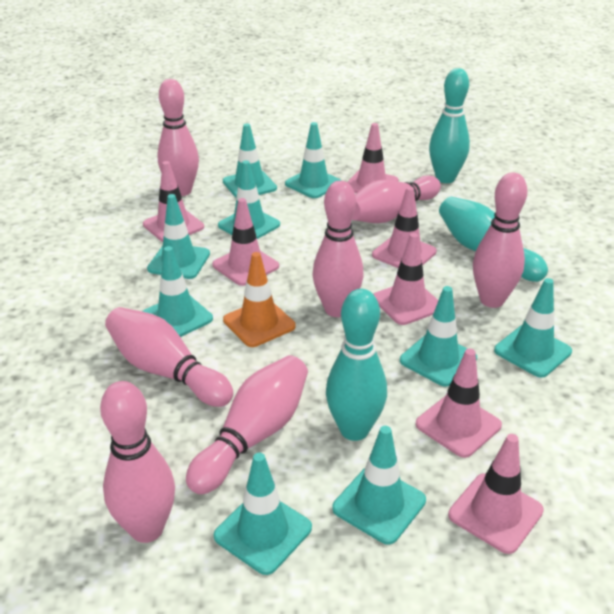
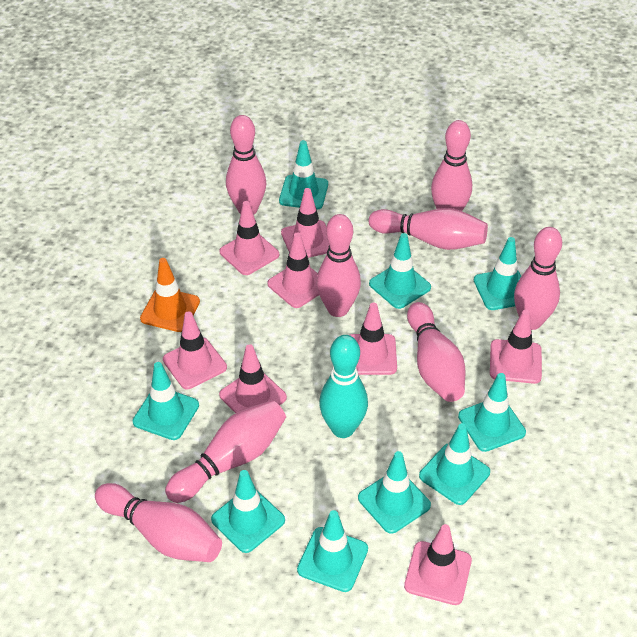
pink bowling pin: [100,381,175,543] [105,307,233,407] [158,79,199,196] [186,355,308,494] [312,181,363,317] [352,175,441,223] [473,172,527,308] = 7 -> [95,483,222,562] [165,400,286,503] [226,115,266,215] [316,214,361,317] [369,208,488,250] [407,302,465,402] [431,120,472,211] [514,227,562,330] = 8
pink traffic cone: [143,161,204,242] [212,198,279,286] [347,123,398,193] [372,187,437,268] [373,233,438,325] [415,348,502,458] [448,434,544,554] = 7 -> [163,311,227,389] [219,201,279,275] [219,344,287,413] [267,232,319,308] [281,188,329,258] [350,303,397,375] [404,524,472,605] [490,310,542,384] = 8
turquoise bowling pin: [326,289,387,441] [429,68,470,183] [439,197,548,282] = 3 -> [319,335,368,438] = 1

